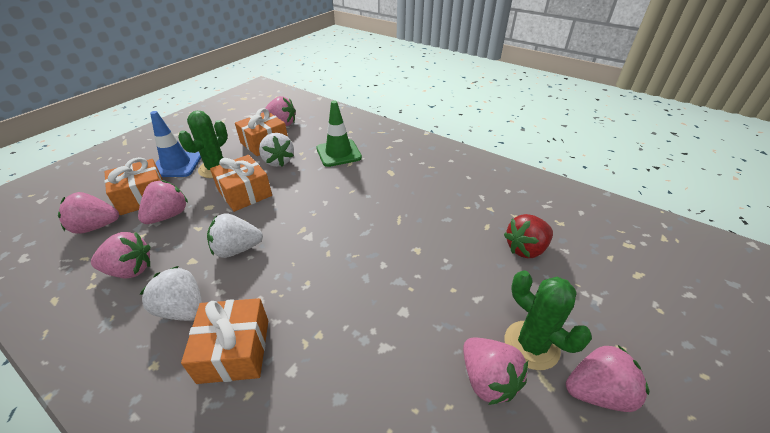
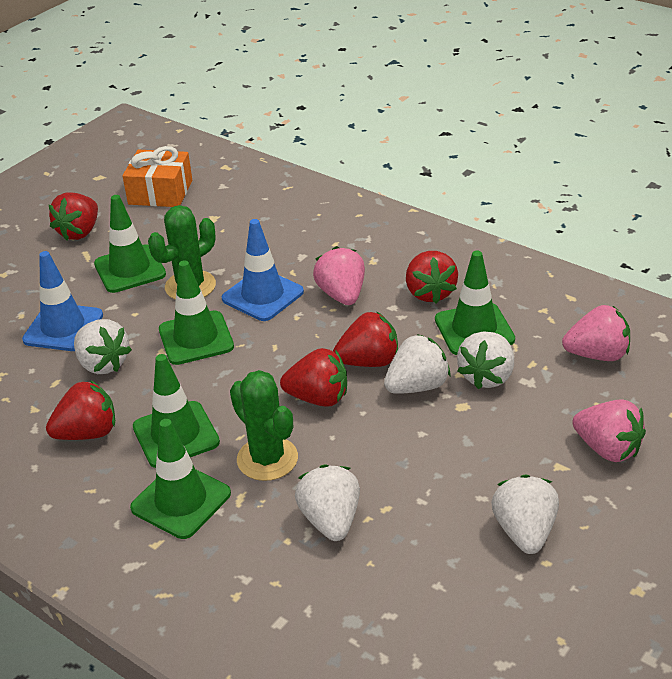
blue traffic cone: [150,111,201,177] = 1 -> [22,251,103,351] [222,219,304,321] = 2
green traffic cone: [316,101,362,167] = 1 -> [94,195,166,293] [130,419,231,539] [133,354,220,468] [159,260,234,365] [435,251,515,355] = 5
orange gift: [104,157,163,215] [181,298,268,384] [210,155,272,212] [235,108,288,156] = 4 -> [122,146,193,207] = 1
pink strawberry: [58,192,119,234] [91,232,150,279] [138,180,188,224] [262,96,296,126] [463,338,528,405] [566,345,649,412] = 6 -> [313,246,365,305] [562,305,630,361] [572,399,646,462] = 3
red strawberry: [504,214,553,258] = 1 -> [46,380,115,440] [49,193,98,240] [280,348,347,407] [333,311,398,367] [406,251,458,304] = 5
white strawberry: [140,266,202,321] [207,213,263,258] [259,133,294,167] = 3 -> [74,319,132,374] [295,464,360,541] [384,334,450,394] [457,332,514,389] [491,474,559,554] = 5

